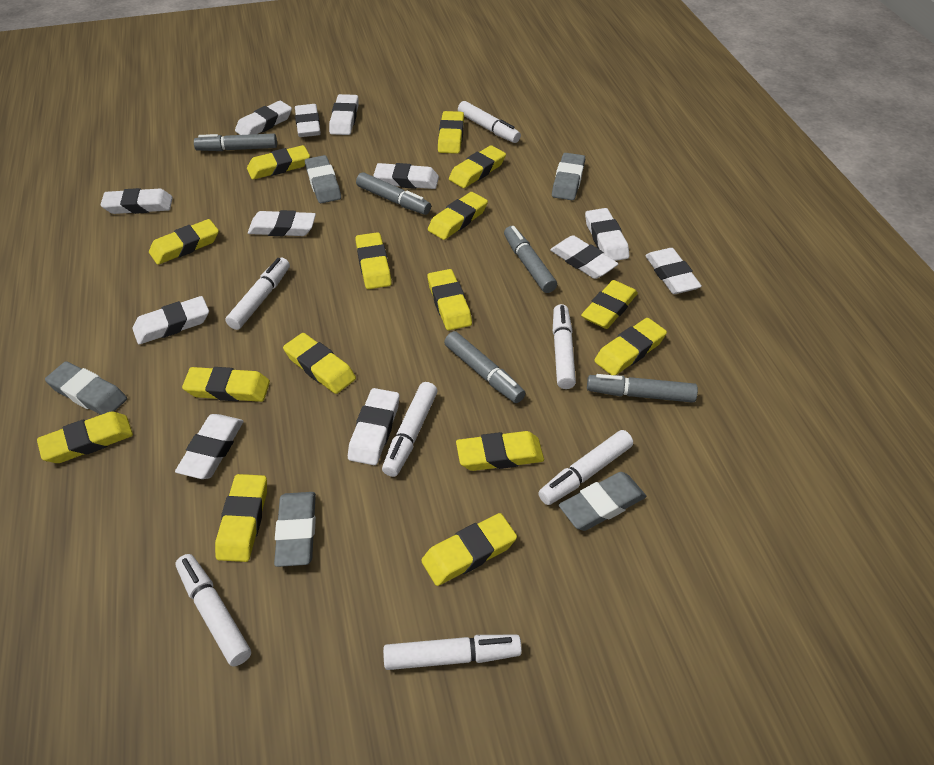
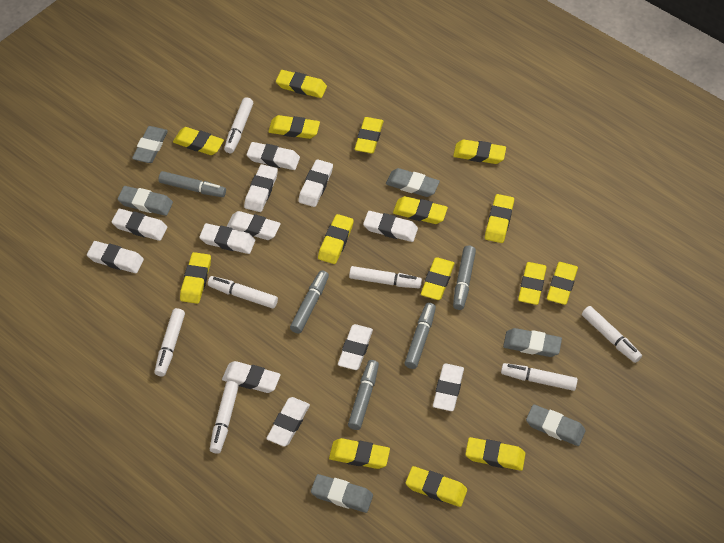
grey eraser: [45,361,127,415] [274,492,316,567] [305,155,341,203] [552,153,585,200] [559,472,646,531] = 5 -> [118,186,173,216] [132,126,168,163] [311,474,373,513] [386,168,440,197] [503,328,562,357] [526,404,586,446] = 6

